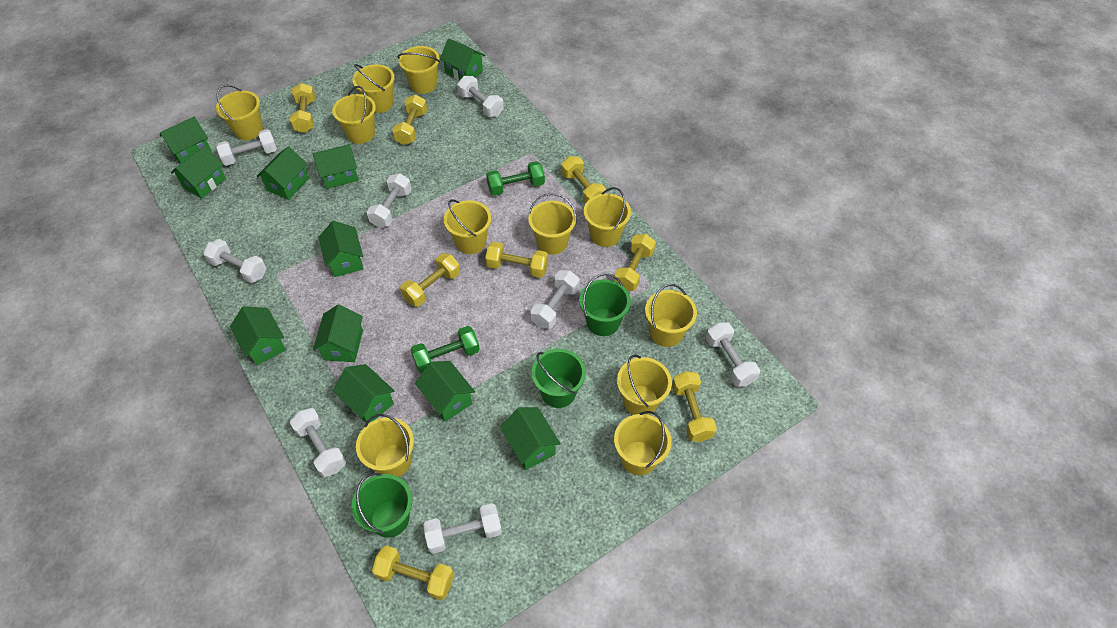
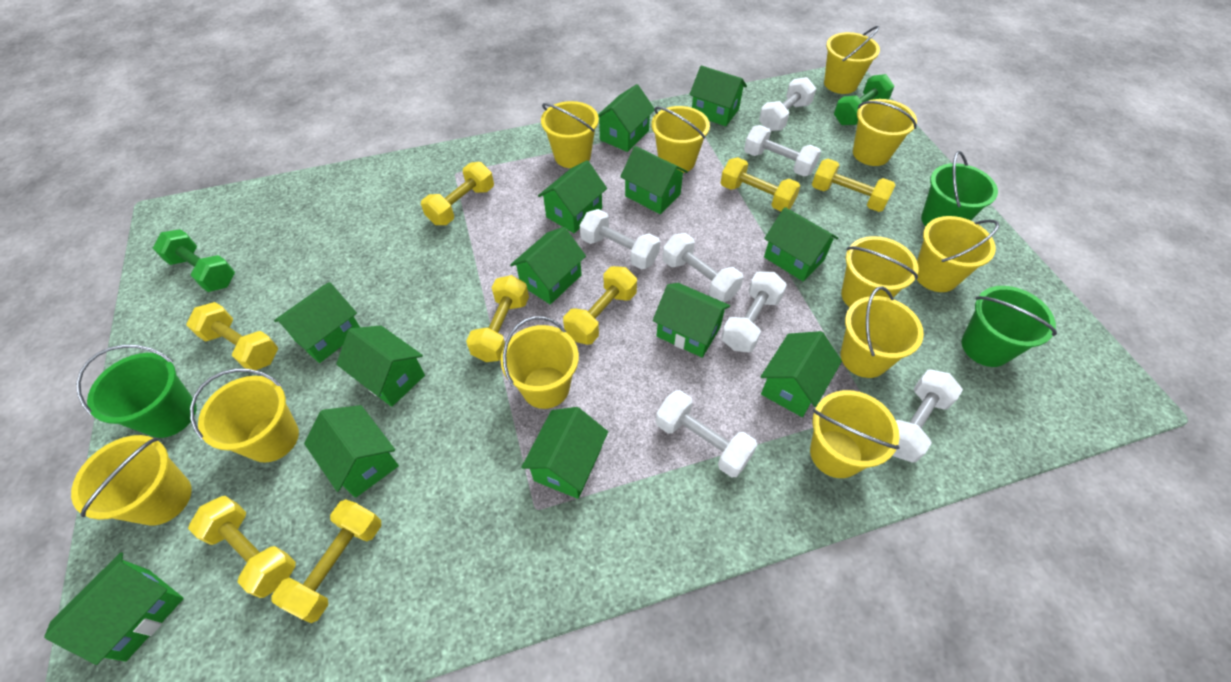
green house: [160,117,212,164] [171,146,226,199] [230,306,286,365] [256,146,309,200] [313,144,359,189] [313,304,363,362] [318,221,363,277] [333,364,394,424] [415,361,475,422] [440,38,485,80] [500,407,561,470] = 11 -> [44,552,184,665] [274,282,360,363] [304,405,399,498] [336,326,425,407] [510,227,586,305] [521,407,608,499] [538,160,607,233] [598,84,654,152] [620,146,688,214] [653,283,730,358] [689,66,747,126] [761,331,842,417] [764,207,838,281] = 13
white dumbbell: [203,239,267,283] [216,129,277,166] [290,408,346,477] [367,173,412,228] [423,503,502,554] [457,76,504,117] [531,270,580,329] [706,323,760,387] = 8 -> [580,209,660,270] [656,390,757,477] [662,233,743,302] [721,272,787,353] [744,125,821,176] [759,77,816,131] [893,369,963,463] = 7

